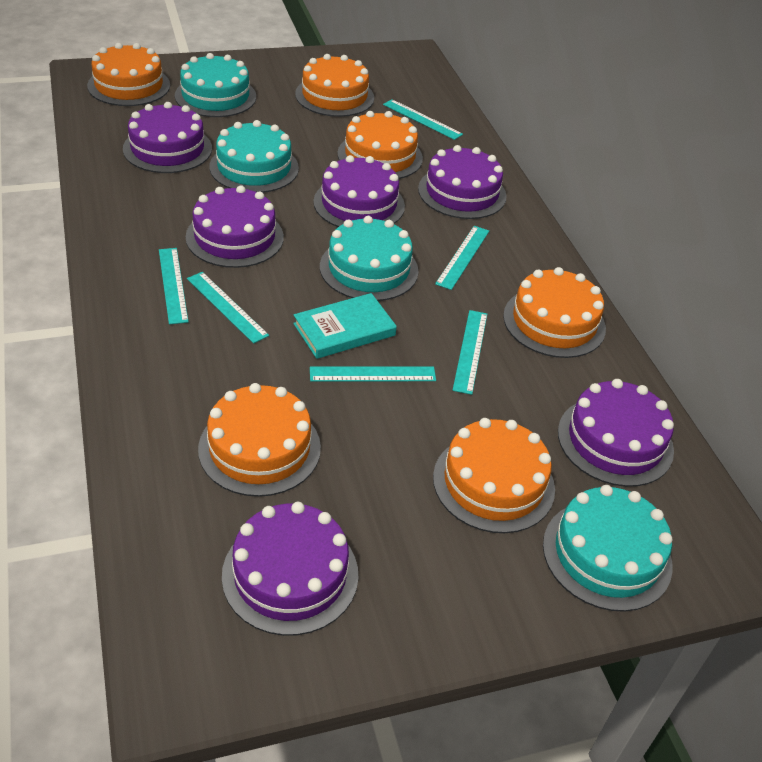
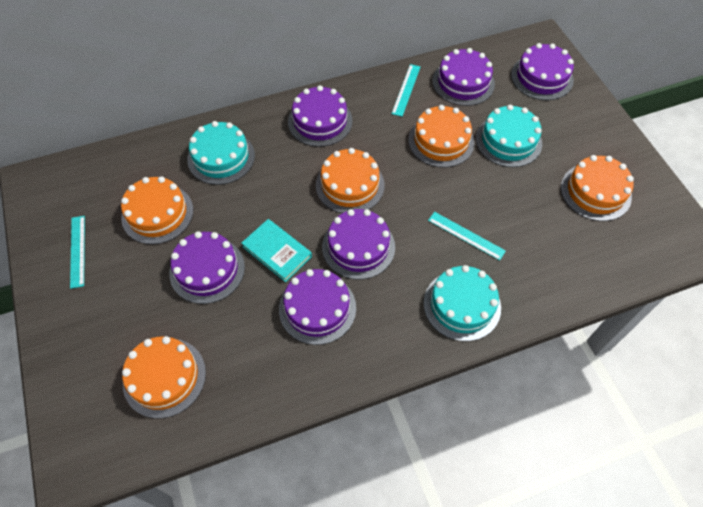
orange cake: [87,43,170,106] [198,383,321,497] [295,54,374,117] [337,111,423,179] [433,418,555,533] [503,267,606,358] = 6 -> [121,176,193,244] [122,336,206,418] [316,148,385,213] [409,105,475,168] [561,155,634,221] = 5
turquoise cake: [175,53,256,117] [210,120,299,193] [320,216,418,301] [543,485,673,612] = 4 -> [187,121,255,185] [424,265,501,341] [476,105,542,167] = 3
turquoise ruler: [159,248,189,324] [187,272,269,344] [310,366,436,381] [383,99,463,140] [435,226,489,290] [452,310,487,395] = 6 -> [70,216,85,289] [391,64,420,117] [428,212,506,260] = 3

